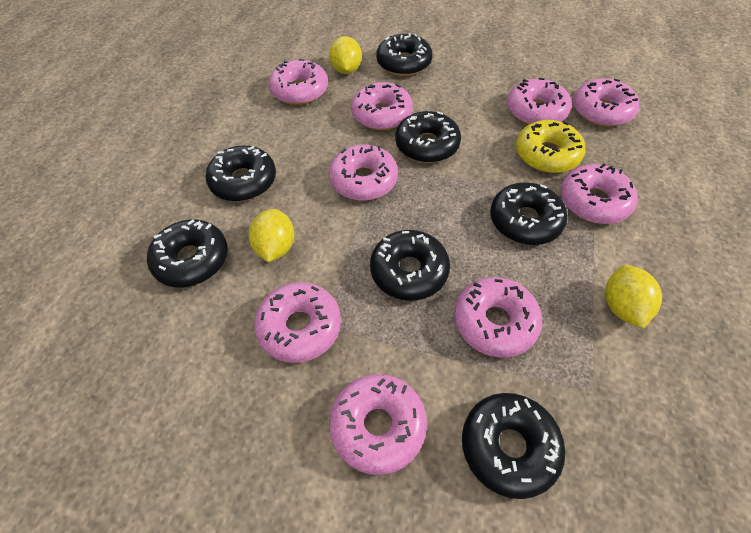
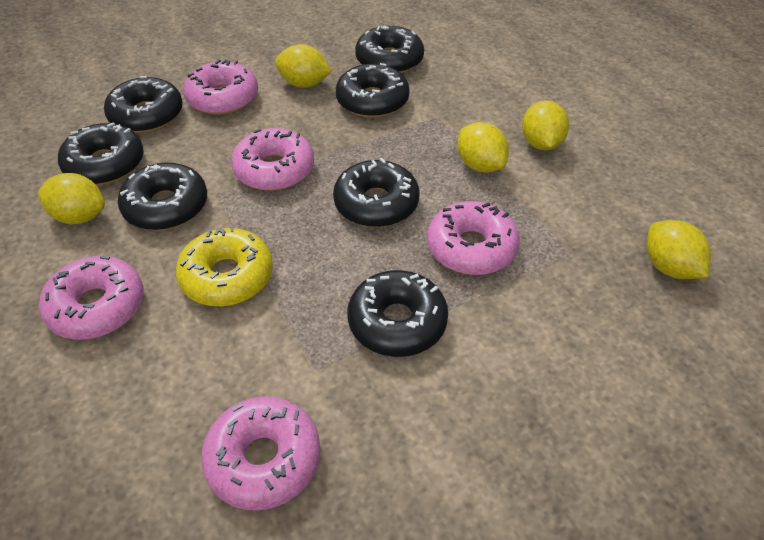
pink donut: [254,282,341,363] [269,59,328,105] [329,144,398,201] [329,374,427,475] [351,82,413,130] [454,277,542,358] [507,78,572,125] [560,164,638,224] [573,78,639,127] = 9 -> [39,255,144,340] [183,60,258,115] [201,396,321,511] [231,128,314,191] [427,201,520,275] = 5
yellow lemon: [249,209,294,262] [329,36,362,74] [605,265,662,328] = 3 -> [38,173,105,224] [275,44,332,88] [458,122,509,173] [522,100,569,150] [647,220,711,279] = 5

